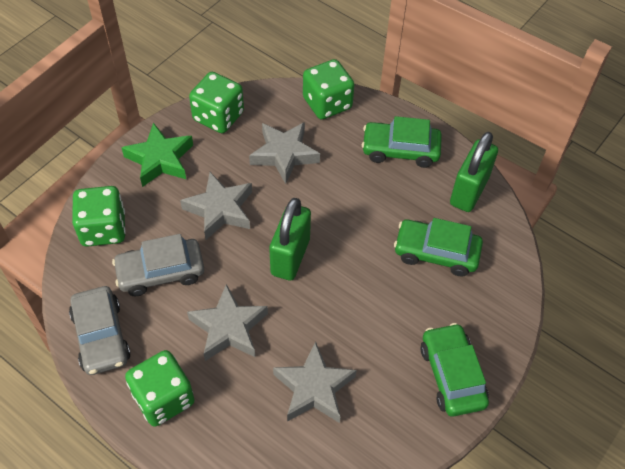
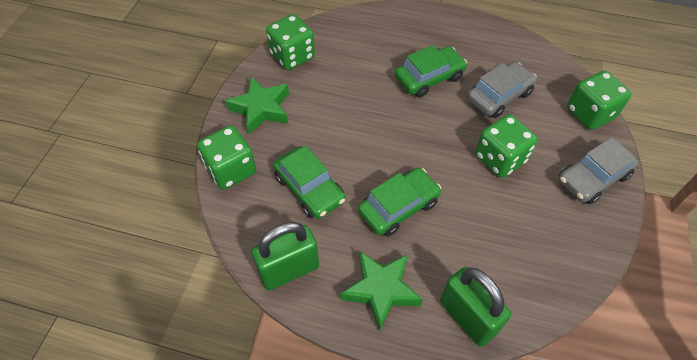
green star: [122,123,193,187] = 1 -> [225,77,289,134] [340,251,423,332] = 2
grey star: [180,172,252,240] [187,284,268,361] [249,122,320,184] [273,341,357,423] = 4 -> none = 0

